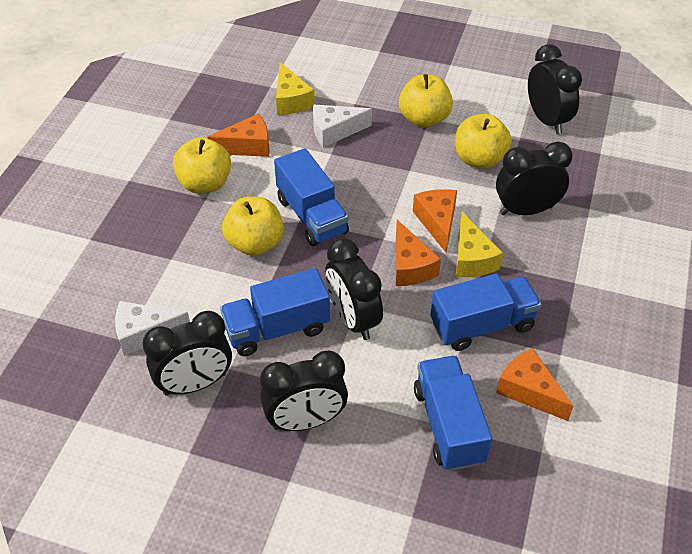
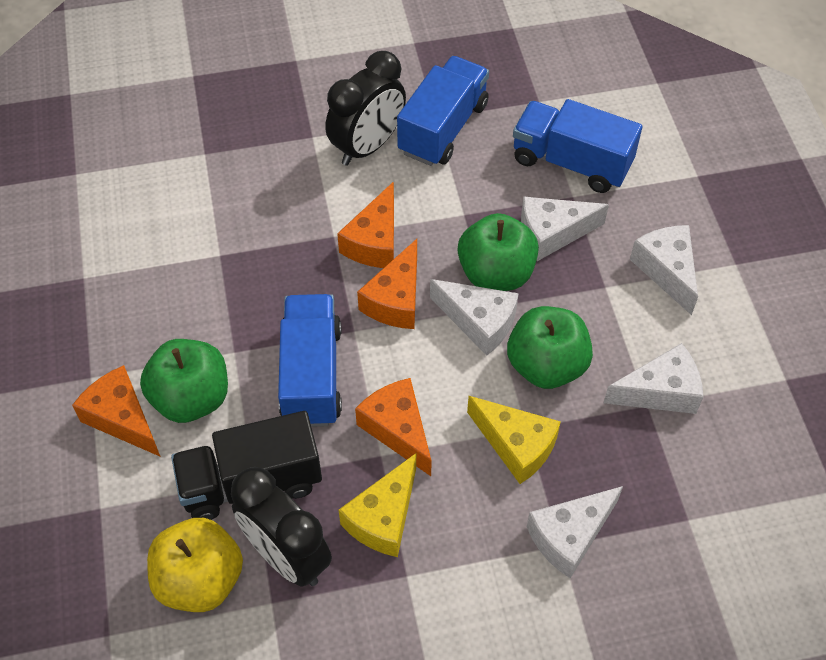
black clock: [143,311,232,396] [260,351,348,431] [325,238,383,340] [496,142,573,215] [528,44,582,135] = 5 -> [231,467,332,586] [325,51,406,166] = 2
black truck: none = 0 -> [171,411,322,520] = 1
blue truck: [220,268,330,356] [274,148,349,246] [414,356,492,471] [430,273,542,351] = 4 -> [278,294,342,427] [397,56,489,166] [513,99,642,193] = 3
green apple: none = 0 -> [140,339,228,423] [458,213,539,291] [507,306,593,389] = 3
white cheese: [115,301,190,356] [313,105,372,147] = 2 -> [430,279,519,356] [521,197,609,261] [527,486,623,578] [604,343,703,414] [630,225,698,315] = 5
yellow apple: [173,137,231,193] [222,197,284,256] [399,74,453,127] [455,114,512,169] = 4 -> [147,518,243,612] = 1

